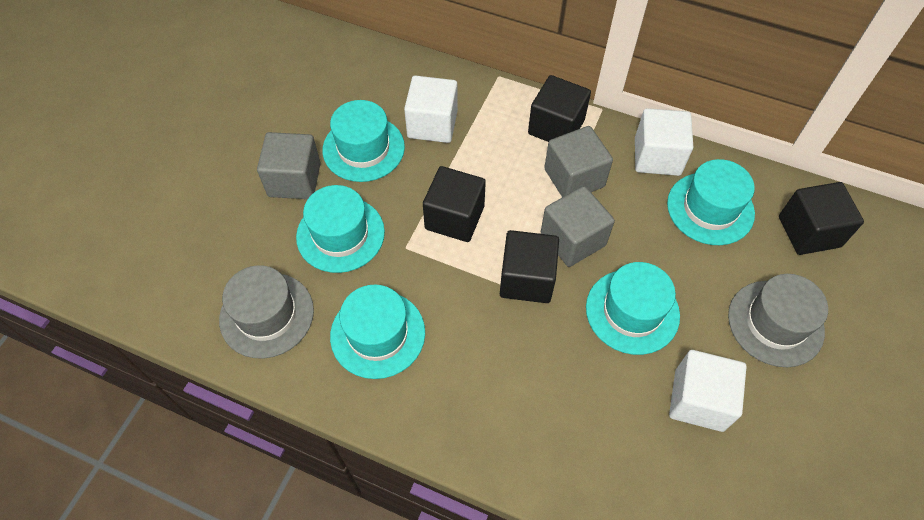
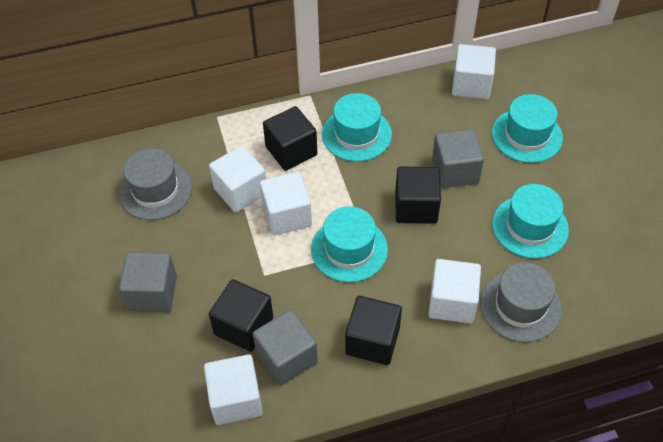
turquoise hat: [296,185,385,273] [322,100,405,182] [330,285,425,379] [586,262,680,355] [667,159,755,245] = 5 -> [311,206,388,282] [322,93,392,162] [492,94,563,163] [492,184,569,259] = 4
white cube: [404,75,458,143] [635,108,693,176] [669,350,747,432] = 3 -> [204,354,263,425] [209,146,266,213] [260,172,312,235] [428,259,481,323] [452,44,496,99] = 5

